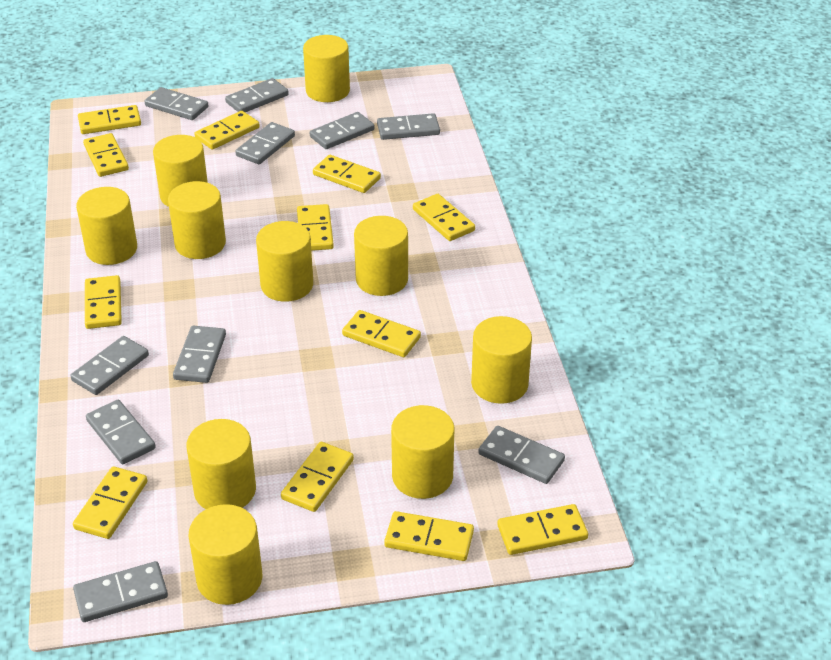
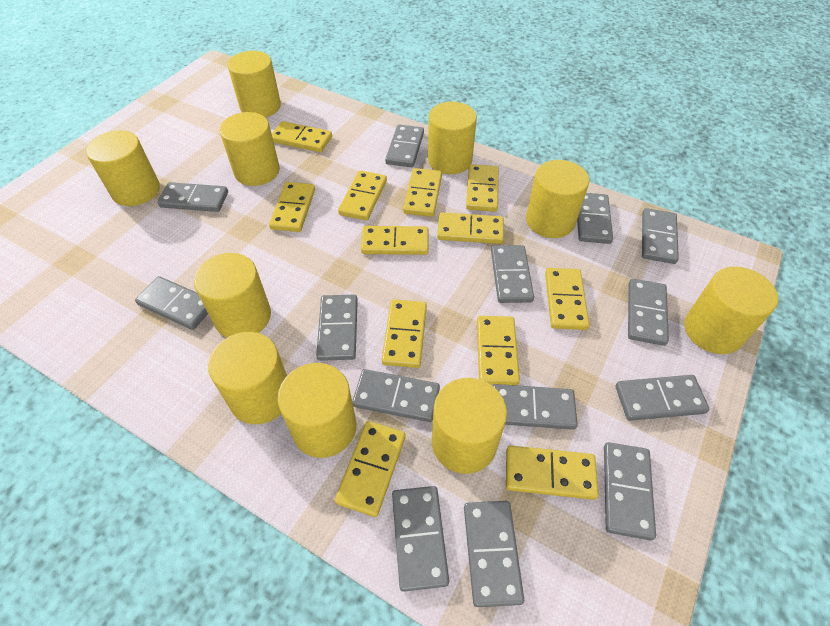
grey domino: [71,336,149,395] [73,561,168,622] [86,400,156,464] [144,87,208,120] [173,326,226,383] [225,78,289,112] [235,122,295,164] [310,112,375,149] [377,113,440,140] [478,426,565,484] = 10 -> [135,276,208,330] [157,182,228,212] [316,295,358,361] [352,369,440,422] [385,125,424,167] [392,486,449,592] [464,501,524,607] [491,245,534,303] [493,384,578,430] [577,193,613,244] [604,442,656,540] [615,375,709,421] [628,279,669,346] [642,208,679,264] = 14

